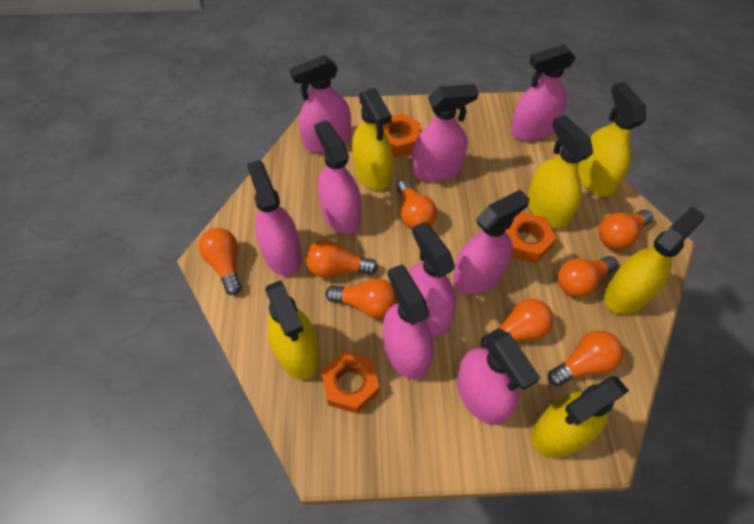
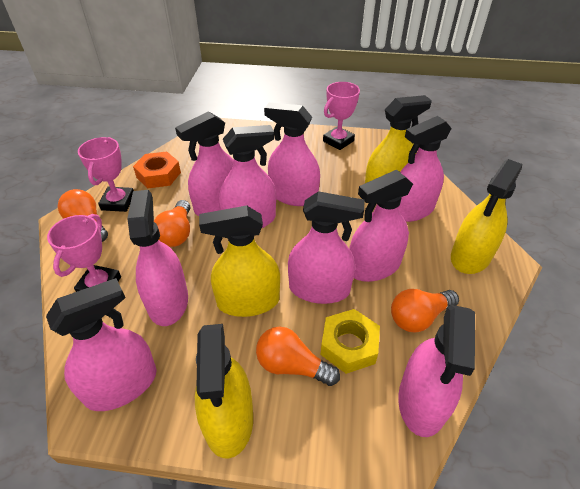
orange light bulb: [198,228,242,295] [306,239,378,278] [326,279,397,319] [397,180,437,230] [481,299,554,349] [548,330,623,387] [557,256,618,297] [599,209,653,250] = 8 -> [58,189,108,242] [154,200,190,247] [256,327,340,386] [391,289,459,333] = 4
orange nut: [321,351,379,414] [383,113,421,157] [505,212,556,263] = 3 -> [133,151,181,188] = 1
pink trophy: none = 0 -> [47,214,121,292] [78,137,134,212] [323,82,360,150] = 3
yellow nut: none = 0 -> [321,309,380,374] = 1
yellow spray bottle: [265,280,320,380] [352,88,393,190] [527,115,593,229] [531,376,629,458] [578,82,646,197] [604,206,705,315] = 6 -> [195,324,253,459] [199,205,280,317] [365,95,432,183] [451,159,522,274] = 4

